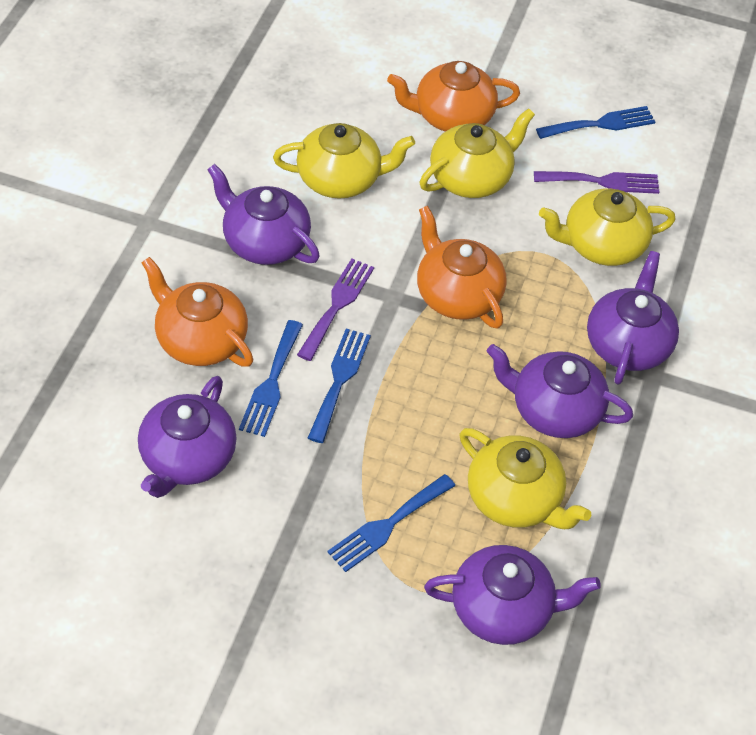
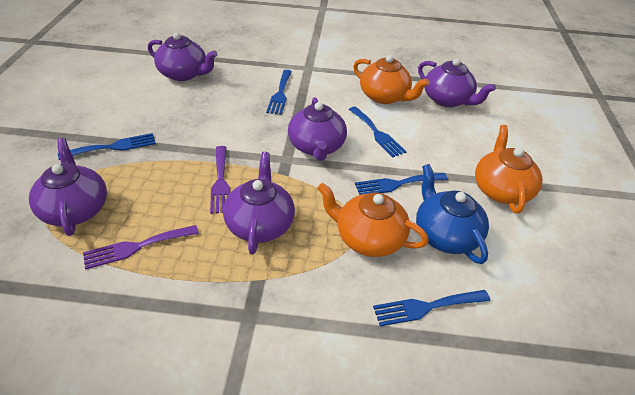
blue fork: [239,320,303,437] [308,329,371,443] [327,474,456,572] [536,106,655,139] = 4 -> [58,133,156,160] [266,70,292,115] [349,106,407,157] [355,173,448,195] [373,290,490,327] = 5
blue teapot: none = 0 -> [416,164,489,264] = 1
yellow teapot: [273,123,415,199] [420,108,535,198] [459,428,591,529] [539,189,676,266] = 4 -> none = 0

